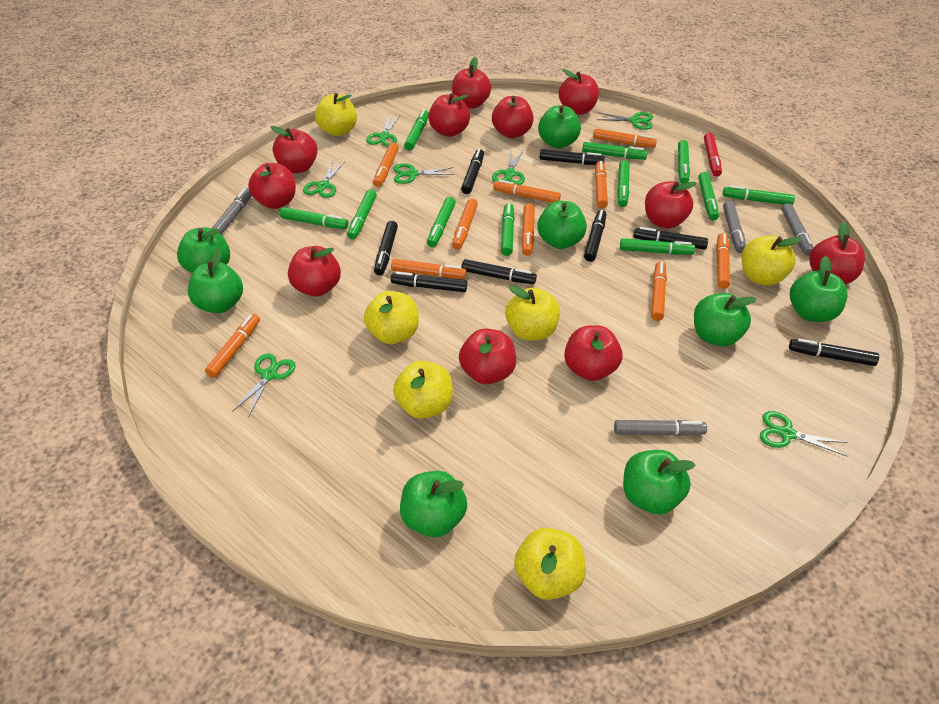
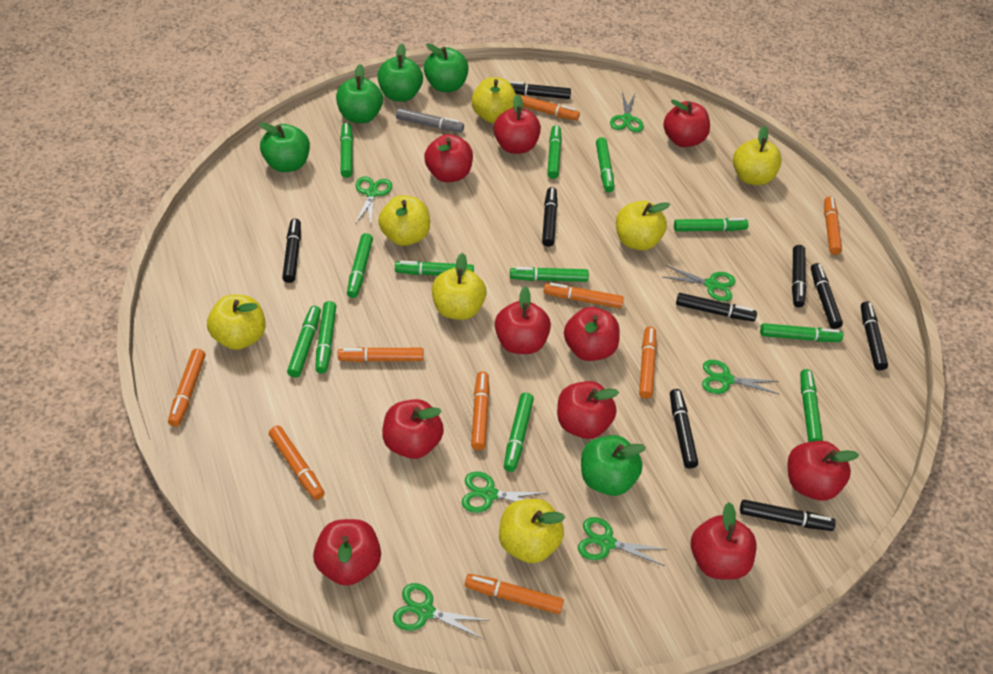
black marker: [374,221,398,275] [391,272,467,292] [461,149,484,194] [461,259,537,284] [539,149,605,165] [584,210,606,262] [633,227,708,250] [789,339,879,366] = 8 -> [282,219,301,283] [509,81,571,99] [542,187,557,247] [670,389,698,468] [676,293,757,321] [740,500,836,531] [792,245,806,307] [811,263,843,329] [861,301,888,370] = 9
green apple: [177,227,230,273] [188,248,243,313] [400,471,467,537] [537,201,587,249] [538,105,581,148] [623,450,695,515] [694,293,757,347] [790,256,847,322] = 8 -> [259,122,310,172] [336,64,383,123] [378,44,423,102] [424,43,469,92] [581,435,646,496] = 5
green marker: [280,207,348,229] [347,189,377,240] [404,109,429,150] [427,197,456,247] [501,203,515,256] [582,142,648,160] [617,160,630,207] [620,238,695,255] [678,140,690,184] [698,172,719,221] [723,185,795,205] = 11 -> [287,306,321,378] [315,301,336,374] [340,123,353,178] [347,233,373,298] [395,261,474,276] [504,393,534,472] [510,267,589,282] [547,125,562,179] [596,137,614,192] [674,218,749,232] [760,323,843,342] [800,369,823,442] = 12
grey marker: [211,188,252,235] [614,420,707,436] [723,201,746,253] [781,203,814,256] = 4 -> [396,108,464,133] = 1
orange marker: [205,314,260,378] [373,142,399,187] [391,259,467,279] [452,199,478,250] [493,180,561,203] [521,203,535,256] [593,129,657,148] [595,161,608,208] [651,261,667,321] [716,233,730,289] = 10 -> [168,349,205,426] [269,425,325,500] [338,347,423,362] [465,574,564,614] [471,371,489,450] [516,94,580,121] [544,283,624,308] [639,327,657,399] [824,196,842,255] = 9
red apple: [248,163,296,209] [271,126,318,173] [288,246,341,297] [428,93,470,137] [452,57,491,109] [459,328,516,384] [492,96,534,138] [559,69,599,115] [564,325,623,381] [645,181,697,228] [809,222,865,284] = 11 -> [313,519,381,586] [382,399,444,459] [424,134,473,182] [493,94,541,154] [495,286,551,354] [557,381,619,439] [564,307,620,361] [663,100,710,147] [691,502,757,580] [787,441,859,501] = 10
red marker: [704,133,722,177] = 1 -> none = 0
yellow apple: [315,93,357,136] [364,291,419,344] [393,361,453,419] [505,285,560,341] [514,527,586,600] [742,235,802,285] = 6 -> [207,295,266,350] [378,195,430,246] [432,253,486,320] [472,77,516,123] [499,499,565,563] [616,201,670,250] [733,126,782,185] = 7

